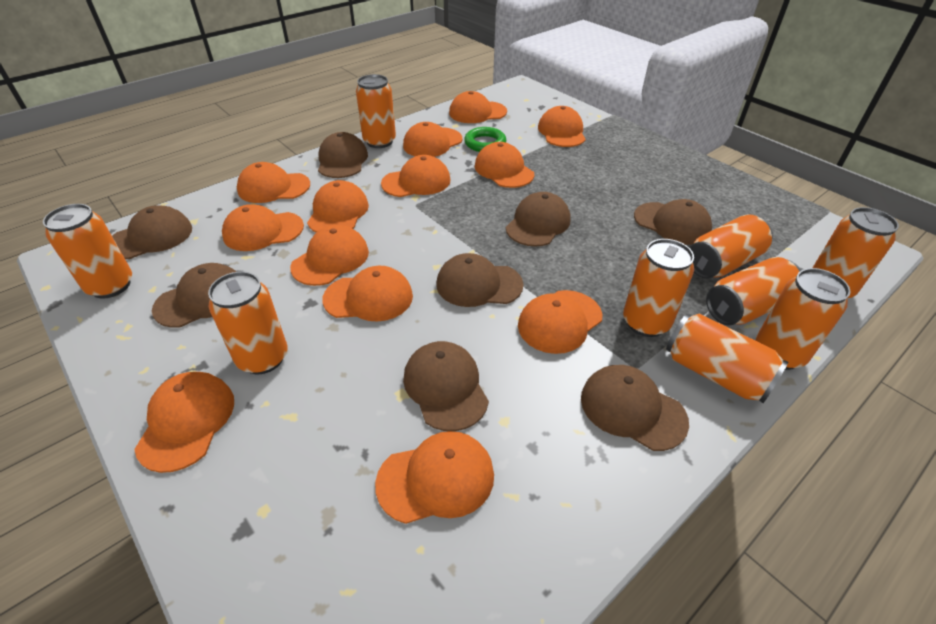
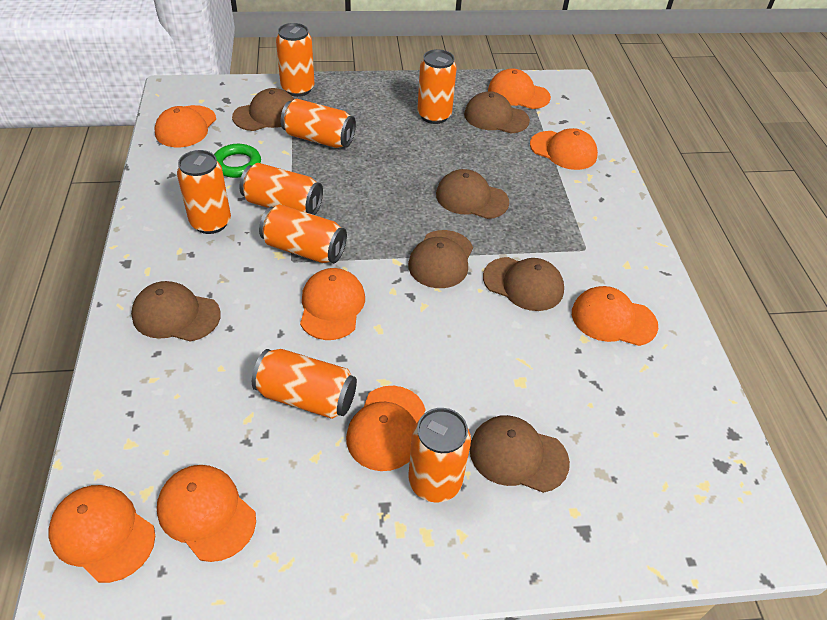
brown cap: [112,205,192,259] [152,263,236,328] [318,132,368,178] [403,341,489,431] [436,253,524,307] [506,192,570,247] [581,365,689,451] [634,199,712,245] = 8 -> [131,281,221,342] [232,88,294,131] [408,230,473,288] [436,169,509,219] [464,91,530,134] [470,415,570,493] [483,257,564,311] = 7
orange can: [43,204,132,299] [208,271,287,374] [356,74,396,148] [623,239,694,337] [666,314,788,403] [689,214,773,279] [706,257,801,326] [755,268,850,370] [813,207,899,298] = 9 -> [177,150,231,234] [240,163,323,215] [252,349,357,419] [259,204,347,263] [276,23,315,97] [281,99,356,148] [408,408,471,503] [417,49,457,124] = 8
orange cap: [134,372,234,473] [222,204,304,251] [237,162,310,203] [290,225,369,286] [307,180,369,233] [323,266,413,322] [375,431,494,524] [381,155,451,197] [403,122,462,157] [449,91,507,123] [475,142,534,188] [518,290,602,354] [538,106,586,147] = 13 -> [49,485,155,583] [154,105,216,147] [157,465,256,562] [300,268,365,340] [346,386,426,471] [488,68,551,109] [530,128,598,170] [572,286,658,346] = 8

